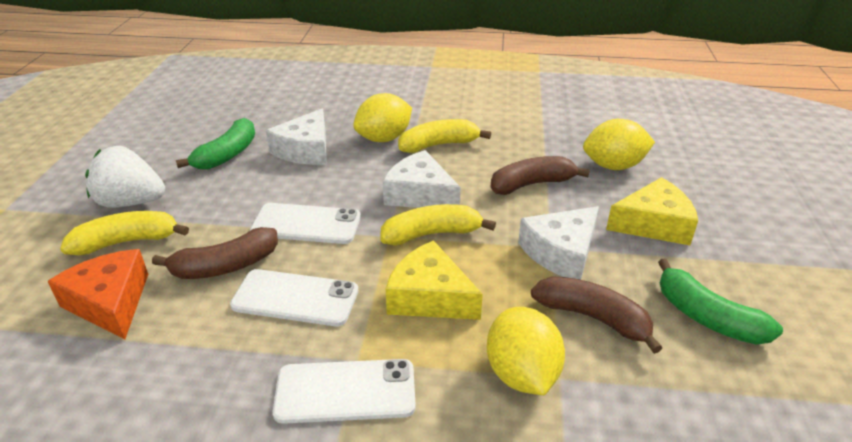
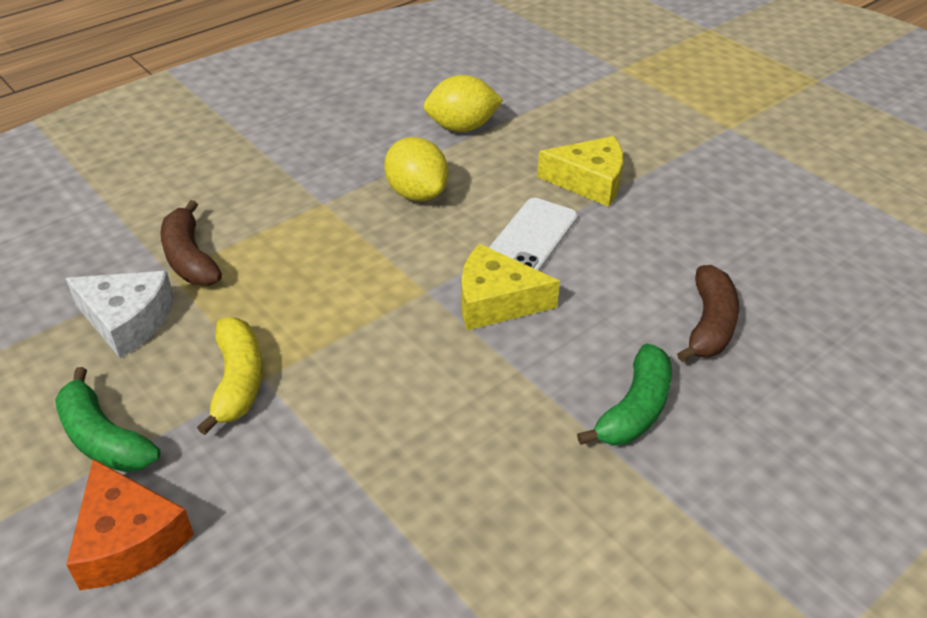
brown banana: [152,227,278,279] [491,156,590,195] [531,276,662,354] = 3 -> [160,200,222,286] [677,265,739,362] = 2
white cheese: [266,108,327,165] [383,150,461,208] [518,206,599,280] = 3 -> [66,271,174,358] = 1
white phone: [230,269,358,326] [250,203,361,244] [273,359,416,424] = 3 -> [489,198,578,271] = 1
white strawberry: [85,146,165,208] = 1 -> none = 0
yellow banana: [60,211,189,255] [380,204,496,245] [398,119,491,153] = 3 -> [197,317,263,435] = 1
yellow lemon: [353,93,412,142] [487,307,565,395] [583,119,655,170] = 3 -> [384,137,448,201] [423,75,503,132] = 2

